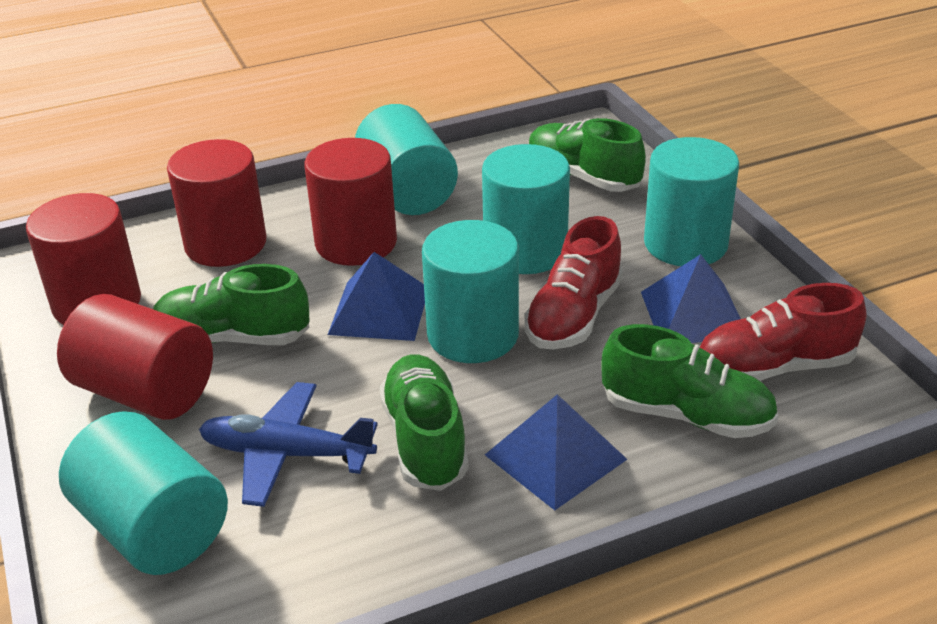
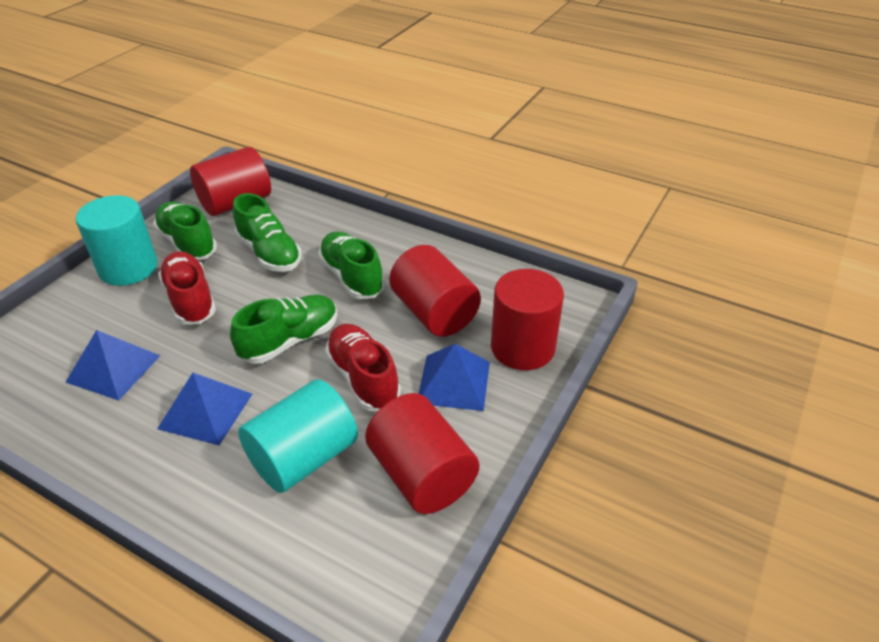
blue plane: [199,382,378,507] = 1 -> none = 0
turquoise cylinder: [59,411,228,575] [355,104,458,215] [422,220,519,363] [482,144,570,274] [644,137,739,266] = 5 -> [76,195,158,286] [238,379,358,493] = 2

